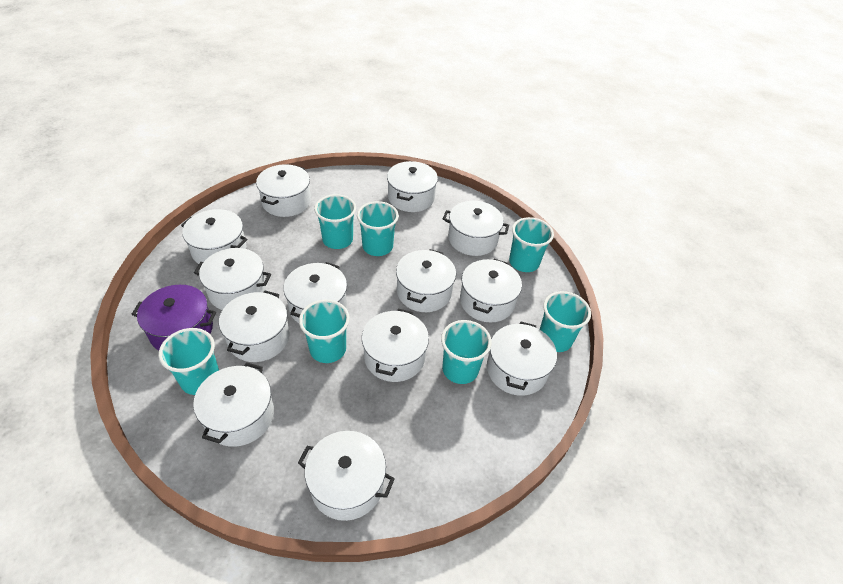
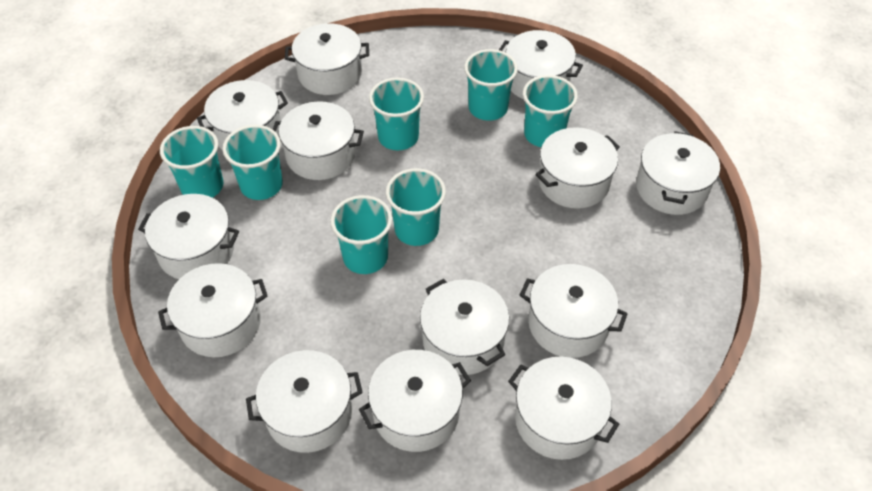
purple pot: [131,285,216,350] = 1 -> none = 0

